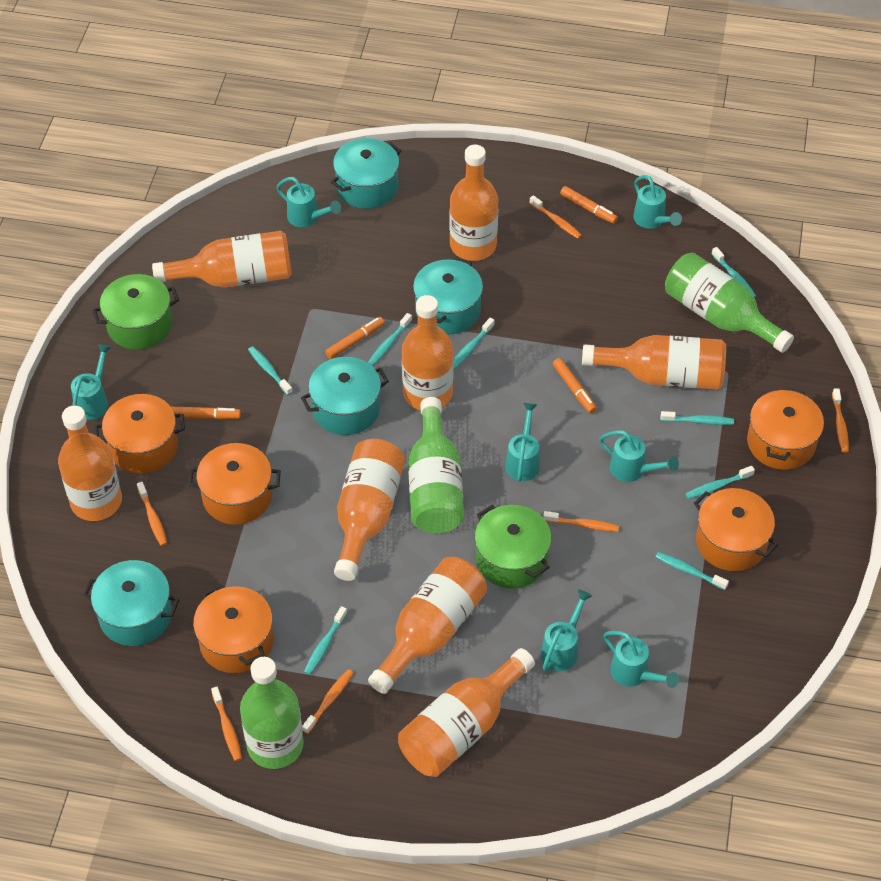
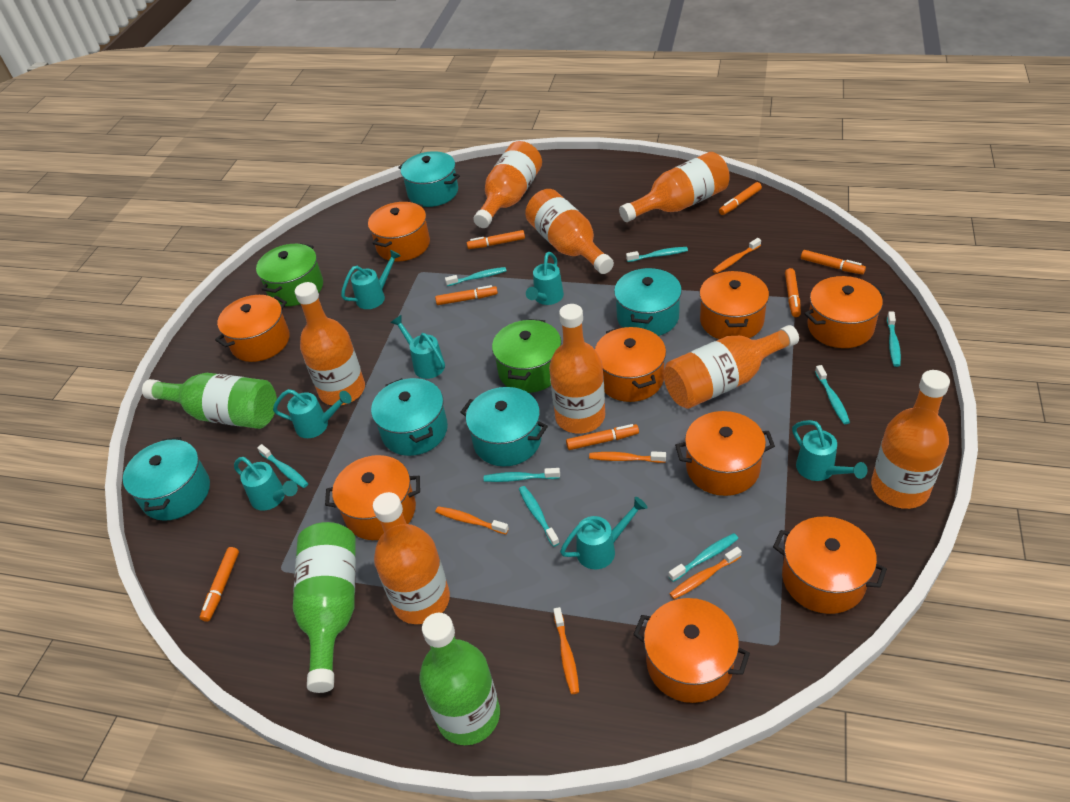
orange marker: [171,407,241,420] [325,317,385,359] [553,358,597,413] [560,186,618,224] = 4 -> [200,547,239,622] [435,285,498,305] [467,230,525,249] [566,424,639,450] [719,182,762,215] [785,268,801,317] [801,250,866,274] = 7
orange pot: [94,394,185,474] [188,443,281,525] [193,584,273,673] [694,488,778,571] [747,387,824,470] = 5 -> [215,295,290,362] [325,455,420,540] [368,202,430,262] [595,327,666,402] [633,598,750,703] [675,411,775,496] [699,271,769,339] [773,516,887,614] [805,276,885,348] = 9
orange toothbrush: [137,482,167,546] [211,687,242,761] [302,669,354,734] [530,195,582,239] [543,511,619,532] [832,388,849,453] = 6 -> [435,506,509,534] [553,607,579,694] [589,451,666,463] [669,547,742,599] [713,238,761,273] = 5
turquoise pot: [83,560,180,646] [301,357,389,435] [331,138,401,209] [413,258,483,334] = 4 -> [123,437,210,521] [371,378,448,456] [398,151,460,207] [461,387,548,466] [614,268,682,336] = 5

